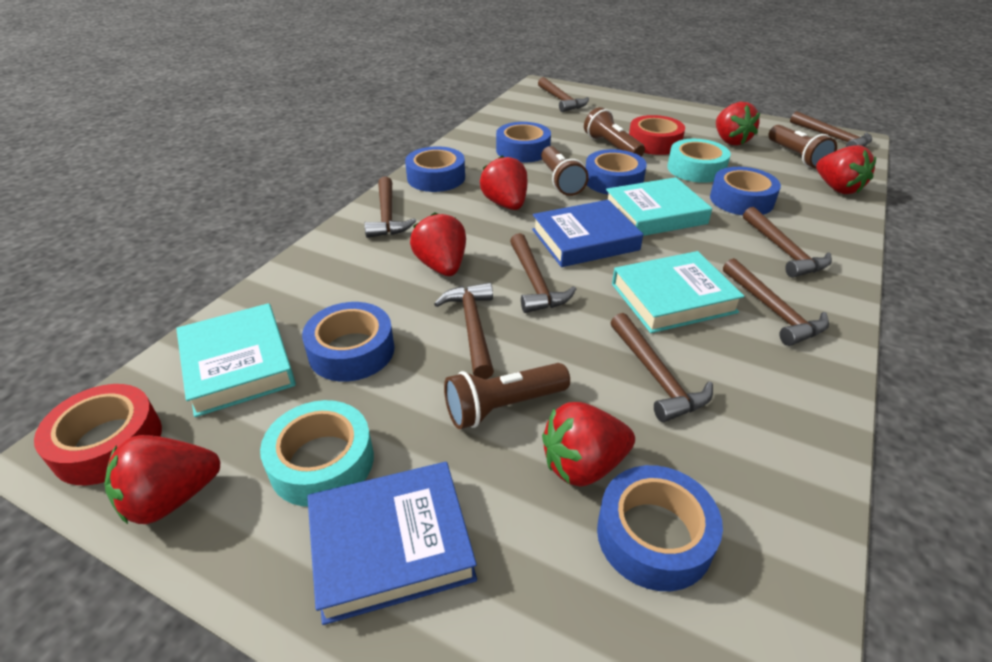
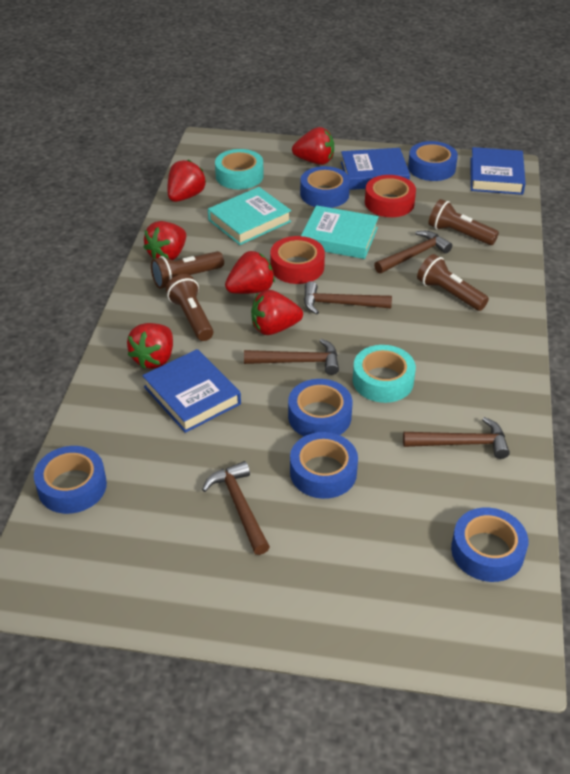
blue book: [307,462,477,625] [532,200,643,267] = 2 -> [142,349,241,433] [341,148,410,190] [470,147,526,195] = 3
brown hammer: [364,176,416,238] [434,283,494,379] [510,233,576,313] [538,77,589,112] [610,313,713,422] [723,258,829,346] [743,207,832,278] [790,111,872,147] = 8 -> [202,461,270,555] [244,339,339,375] [304,281,392,314] [374,231,452,274] [403,417,510,459] = 5
turquoise book: [176,303,296,417] [606,177,712,236] [612,251,744,333] = 3 -> [208,187,291,245] [301,205,379,259] = 2

